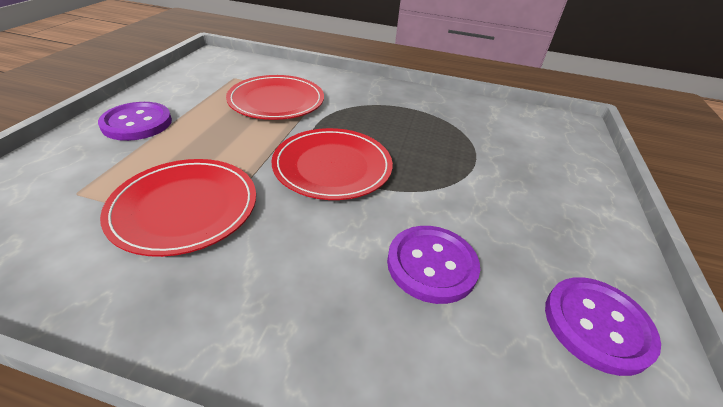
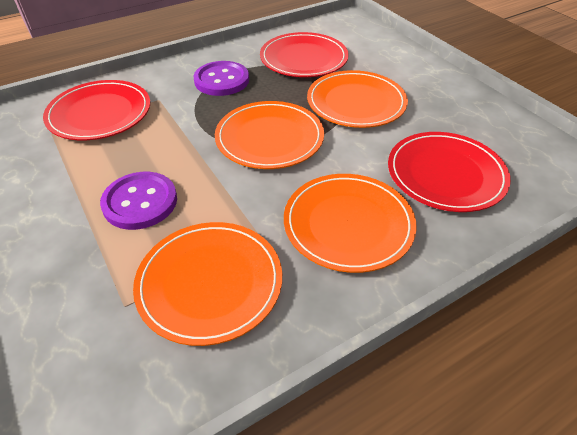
orange plate: none = 0 -> [133,222,282,346] [215,101,324,169] [284,174,417,273] [307,70,408,128] = 4
purple button: [98,102,172,141] [387,226,480,304] [545,277,661,376] = 3 -> [100,172,177,230] [194,61,249,96] = 2

